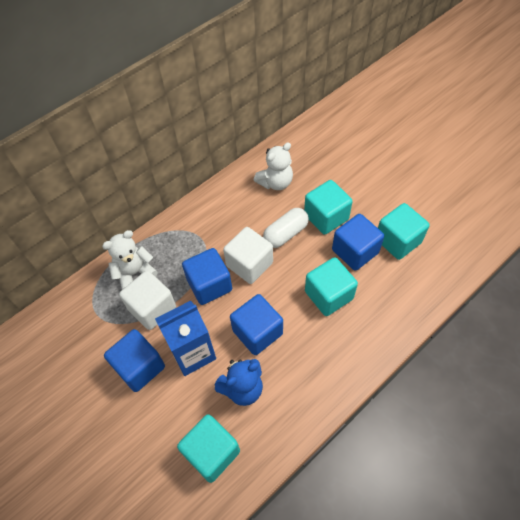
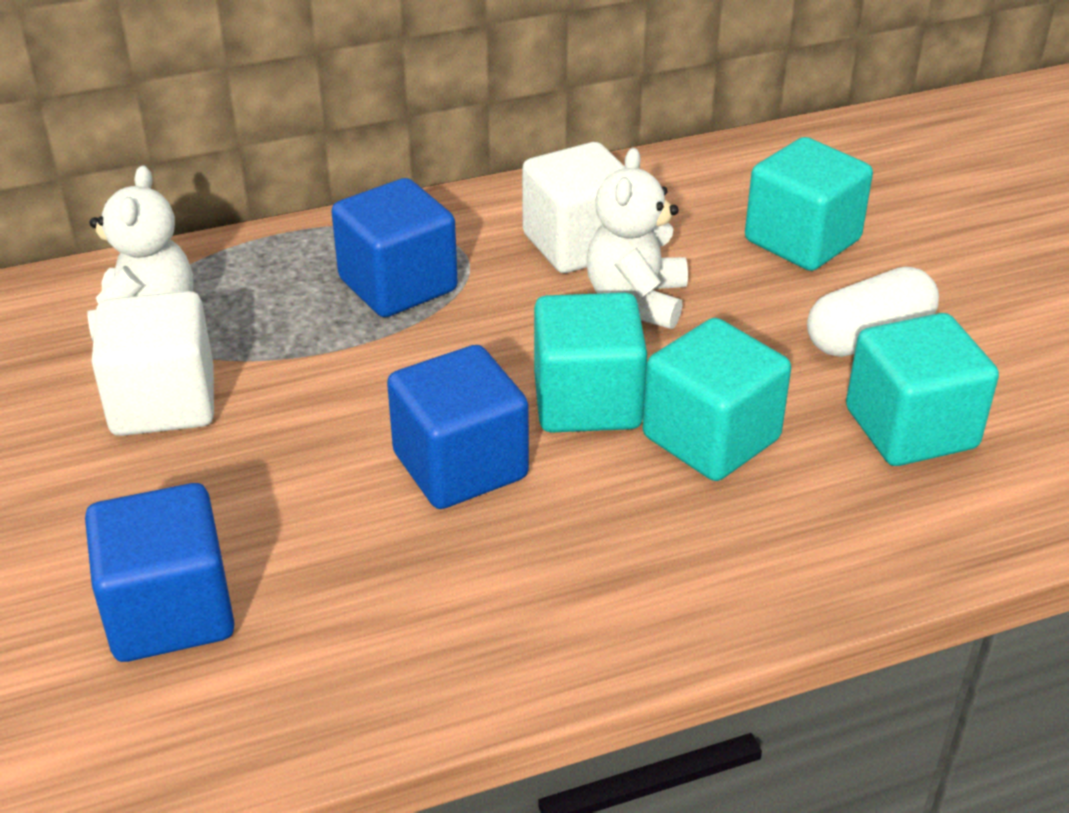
blue carton: [155,301,216,376] = 1 -> none = 0
blue cube: [104,329,165,392] [182,248,232,305] [230,294,283,355] [332,214,384,271] = 4 -> [85,483,235,662] [331,178,458,317] [387,345,529,509] = 3
blue teddy bear: [215,359,263,406] = 1 -> none = 0

